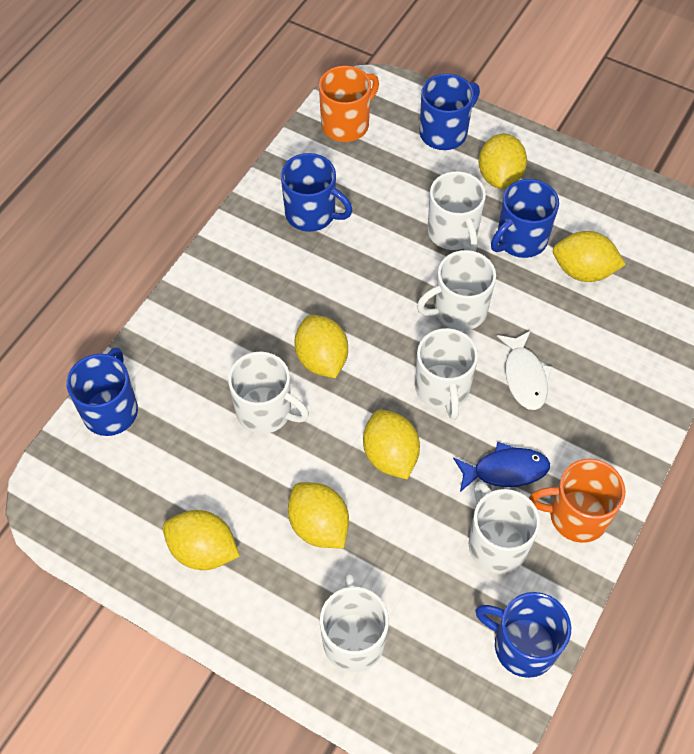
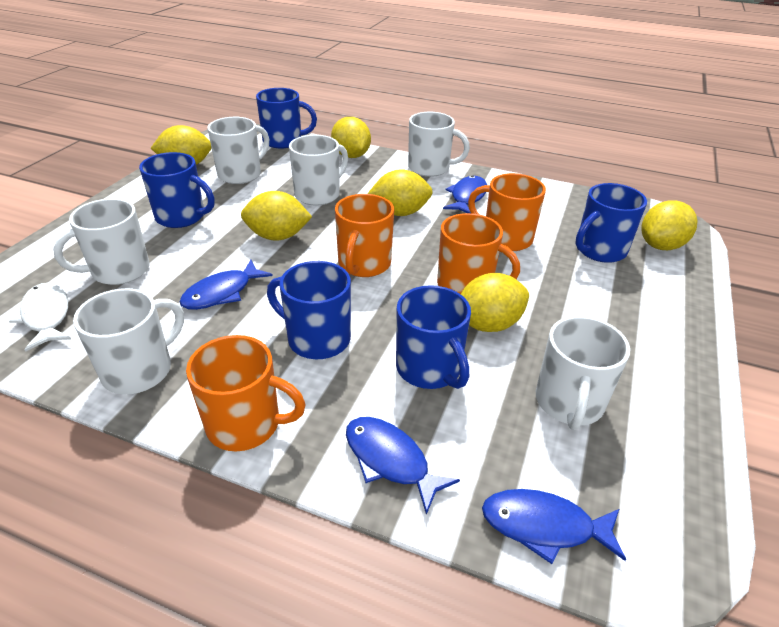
blue fish: [453,442,550,492] = 1 -> [179,260,273,310] [346,417,460,515] [443,175,487,213] [482,489,626,564] = 4
orange mug: [319,66,379,142] [529,459,625,543] = 2 -> [186,335,306,451] [335,194,394,277] [437,213,520,294] [468,173,546,251] = 4

